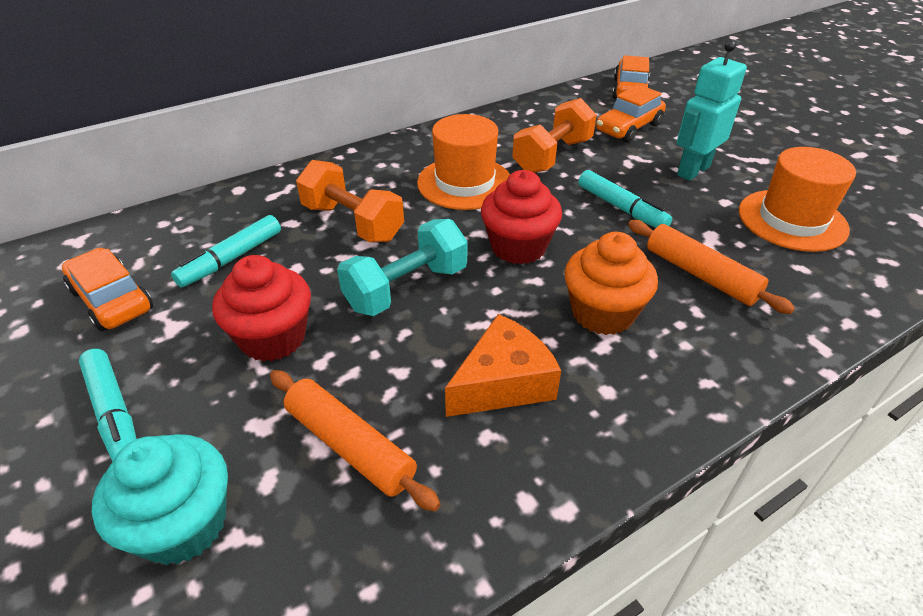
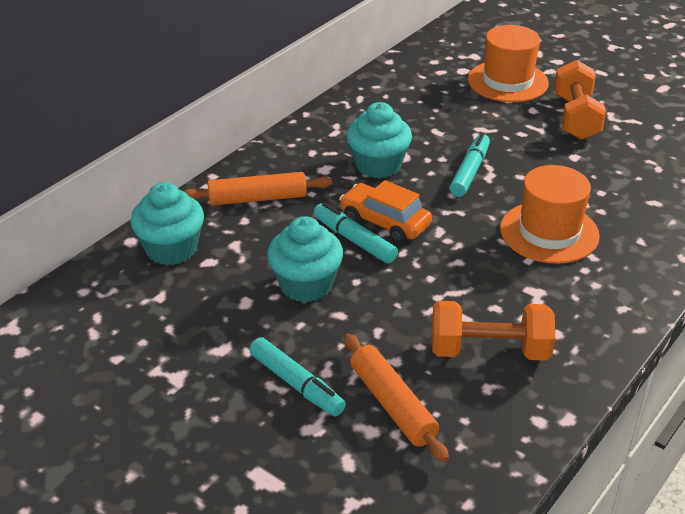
orange car: [62,248,153,331] [596,85,666,142] [612,55,650,99] = 3 -> [339,180,432,243] = 1
orange cheese: [445,314,561,417] = 1 -> none = 0
orange cupcake: [564,232,658,335] = 1 -> none = 0
red cupcake: [212,255,311,362] [481,170,562,264] = 2 -> none = 0
turquoise cupcake: [92,434,228,565] = 1 -> [130,182,204,265] [267,216,343,302] [346,102,412,178] = 3
turquoise dumbbell: [337,219,467,316] = 1 -> none = 0
turquoise robot: [677,40,747,181] = 1 -> none = 0

